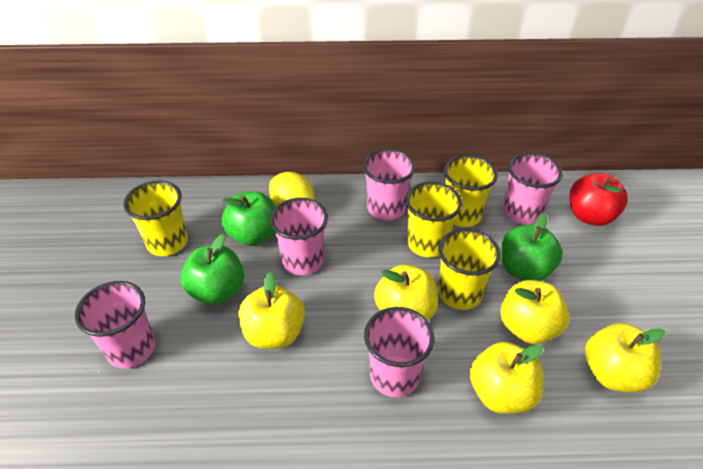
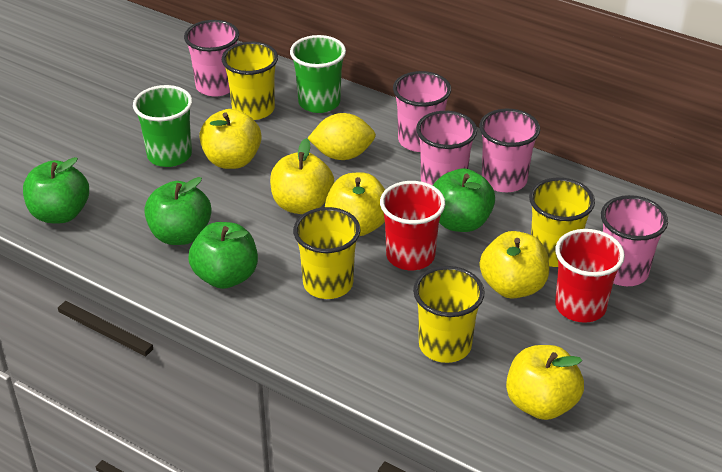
green apple: [181,234,244,305] [222,191,275,246] [501,213,563,281] = 3 -> [23,157,89,223] [144,177,212,245] [188,222,258,289] [433,168,495,232] = 4
green cup: none = 0 -> [133,85,192,167] [290,35,346,113] = 2
red apple: [569,173,628,226] = 1 -> none = 0
red cup: none = 0 -> [380,181,445,270] [555,229,625,323] = 2

